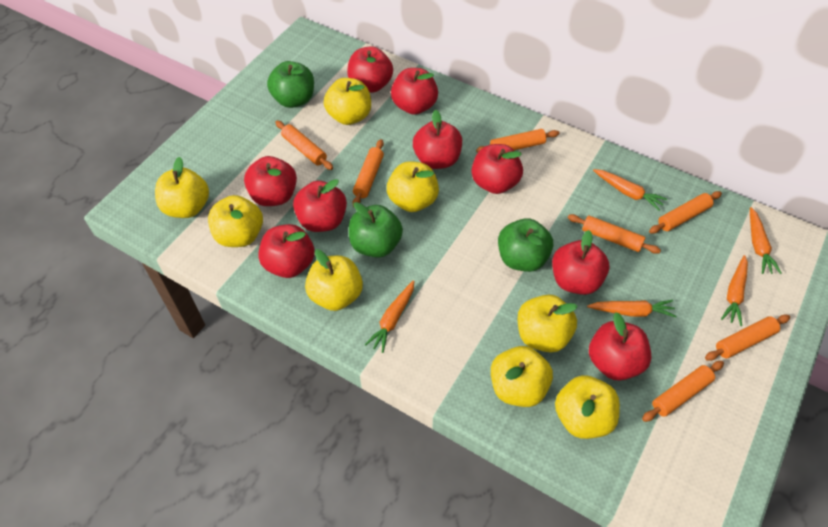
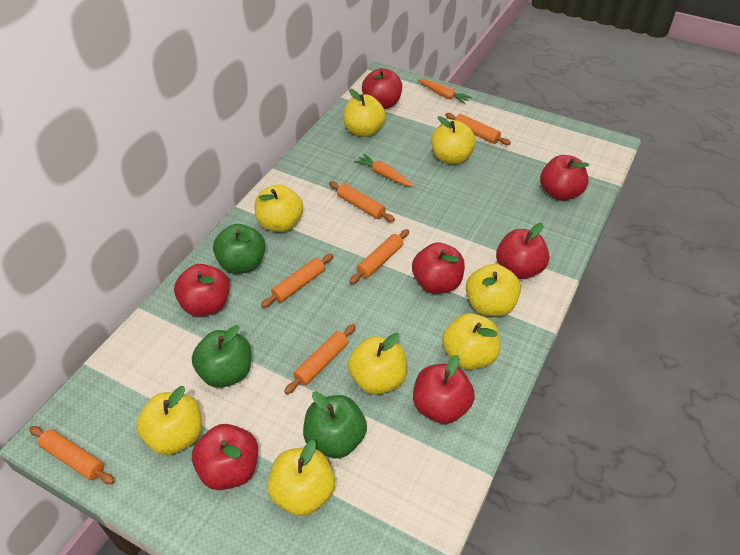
orange carrot: [365,280,414,353] [587,300,677,317] [593,169,667,211] [721,255,748,326] [750,207,782,274] = 5 -> [354,154,413,186] [418,79,472,105] = 2
orange rolling pin: [275,121,333,170] [352,139,384,207] [476,129,560,153] [568,214,661,254] [642,361,724,422] [649,191,722,234] [705,315,790,361] = 7 -> [29,426,115,484] [261,254,333,308] [284,324,356,394] [329,181,395,222] [349,229,409,284] [445,113,511,145] = 6
red apple: [244,156,297,206] [258,224,315,278] [293,179,347,232] [347,46,393,93] [391,68,438,115] [413,110,462,169] [472,144,523,194] [552,230,609,295] [589,312,652,381] = 9 -> [174,264,230,316] [192,424,258,490] [362,68,402,109] [412,242,465,294] [413,355,475,424] [496,223,550,279] [540,155,589,201] = 7

